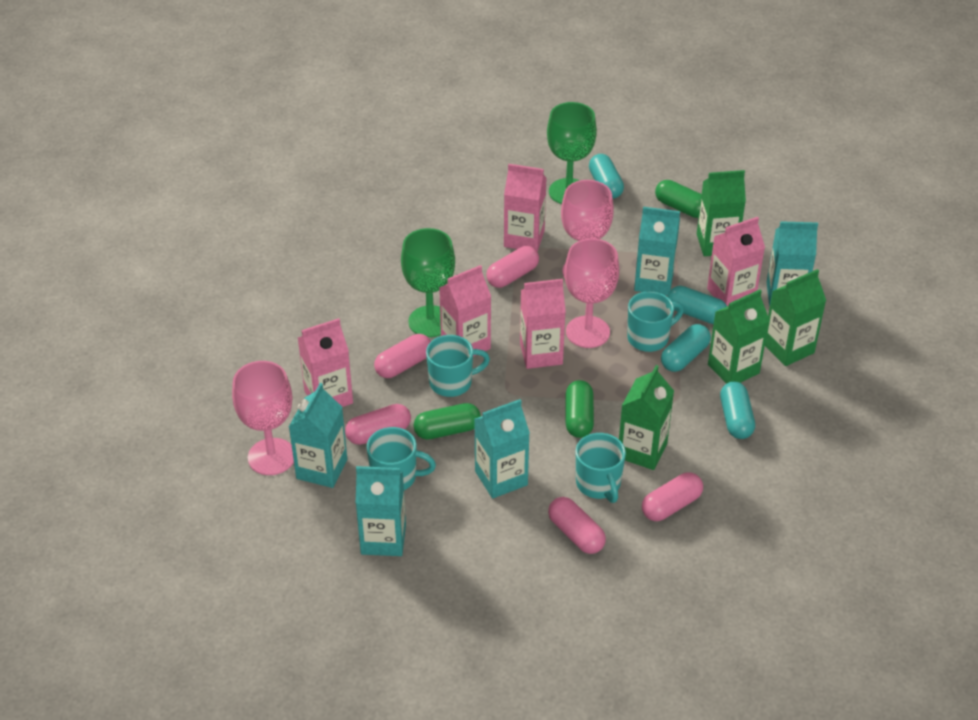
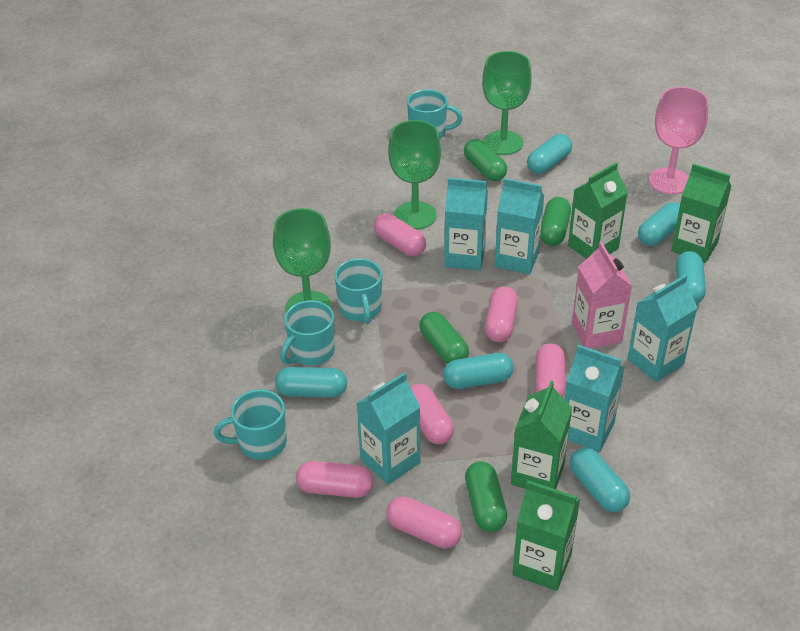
green capsule: [413,403,481,440] [566,380,594,438] [655,180,702,218] = 3 -> [419,312,469,364] [464,139,507,181] [465,461,507,532] [540,197,571,246] = 4
green goblet: [401,228,455,337] [547,102,597,204] = 2 -> [273,208,331,312] [388,120,441,230] [482,51,532,155] = 3
pink capsule: [345,404,411,445] [374,334,431,378] [486,246,539,288] [548,497,606,554] [642,473,703,521] = 5 -> [296,461,373,498] [374,213,426,256] [386,496,462,548] [410,384,454,444] [485,286,518,342] [535,343,565,397] = 6
pink carton: [298,318,353,407] [439,265,491,356] [504,164,547,252] [520,279,566,369] [707,217,765,306] = 5 -> [572,242,632,349] = 1
pink goblet: [232,361,294,475] [561,180,614,278] [565,238,619,348] = 3 -> [649,87,709,194] = 1
turquoise capsule: [589,154,624,199] [661,324,711,372] [667,286,727,324] [720,382,755,439] = 4 -> [275,367,347,398] [443,353,514,389] [527,134,572,174] [570,448,630,512] [638,202,680,246] [676,251,706,304] = 6

